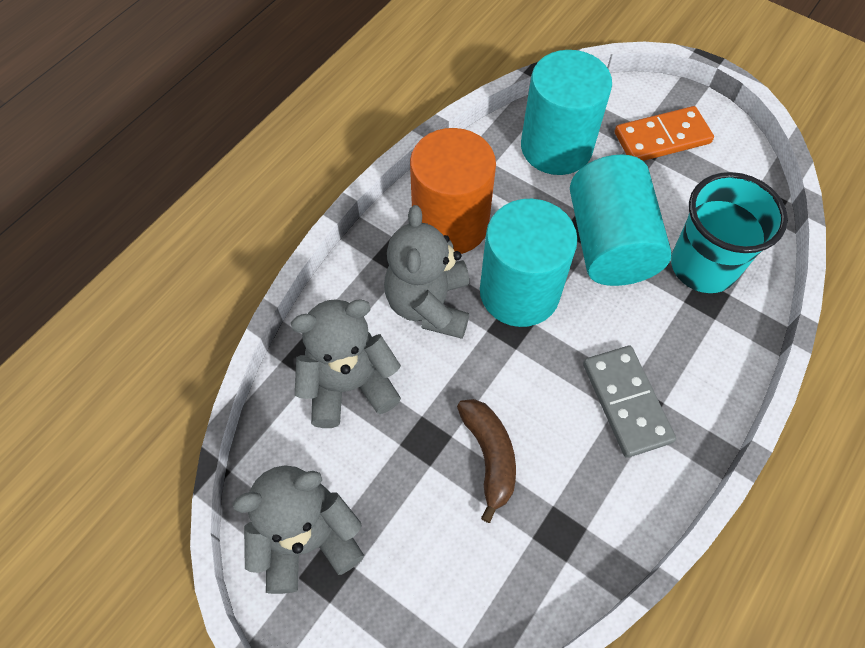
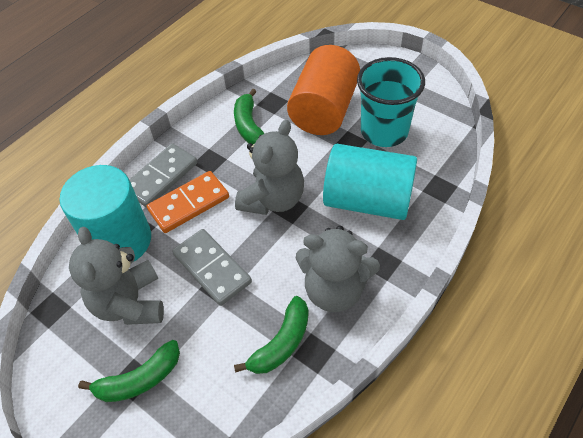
brown banana: [457,399,516,523] = 1 -> none = 0
green banana: none = 0 -> [78,340,180,402] [234,89,265,144] [234,296,309,374] = 3
grey domino: [583,346,676,458] = 1 -> [129,143,197,208] [172,229,252,306] = 2
turquoise cylinder: [480,199,577,327] [521,50,612,175] [570,154,672,286] = 3 -> [59,165,151,262] [323,144,417,220] = 2

